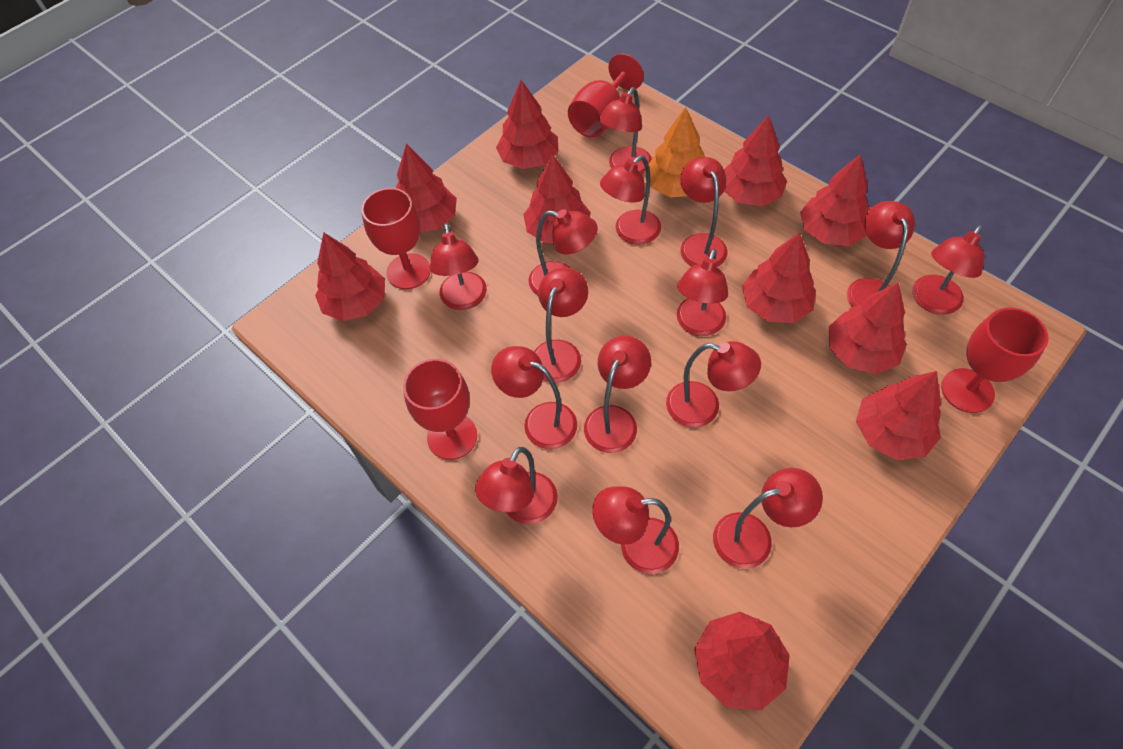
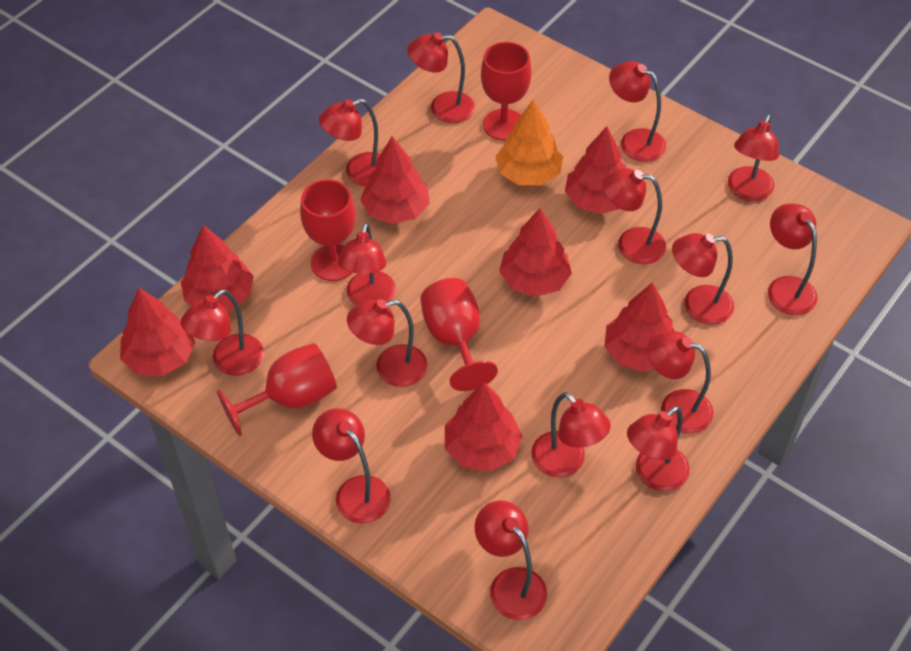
red tree: [315,233,385,321] [396,144,457,232] [496,80,558,169] [523,154,591,243] [694,612,790,710] [724,115,787,206] [742,232,816,323] [800,154,870,246] [829,282,907,374] [856,371,941,460] = 10 -> [120,288,195,376] [181,225,254,311] [360,136,430,224] [445,382,523,471] [499,208,572,297] [565,126,627,214] [604,282,674,372] = 7

